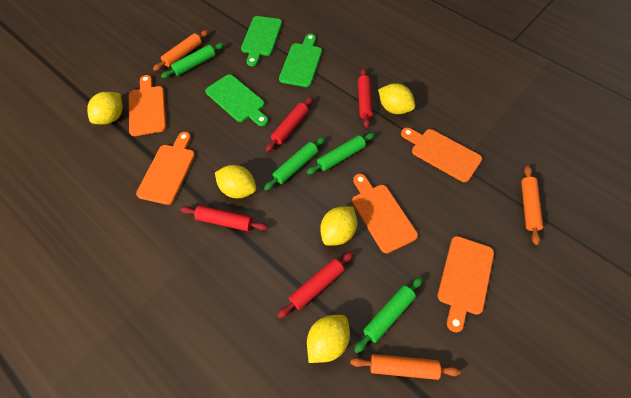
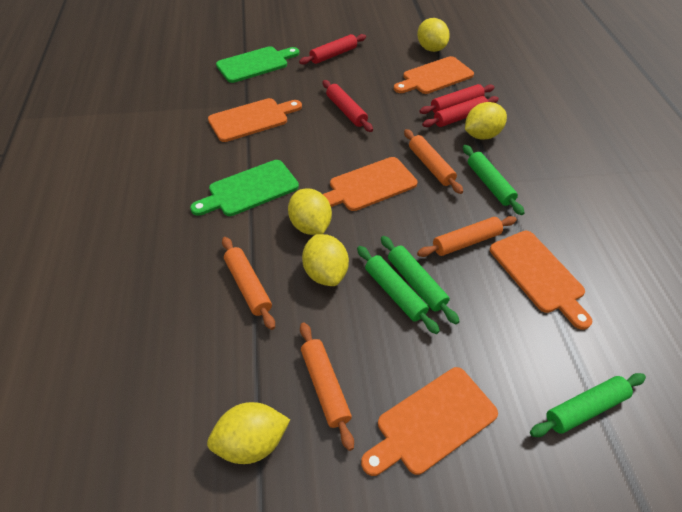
green cutting board: [205,74,268,126] [241,16,282,66] [279,34,322,87] = 3 -> [190,160,299,216] [216,46,299,83] = 2
orange rolling pin: [153,30,208,71] [350,354,461,380] [521,166,543,245] = 3 -> [222,237,275,330] [300,322,354,451] [404,129,463,194] [417,216,517,257] = 4

